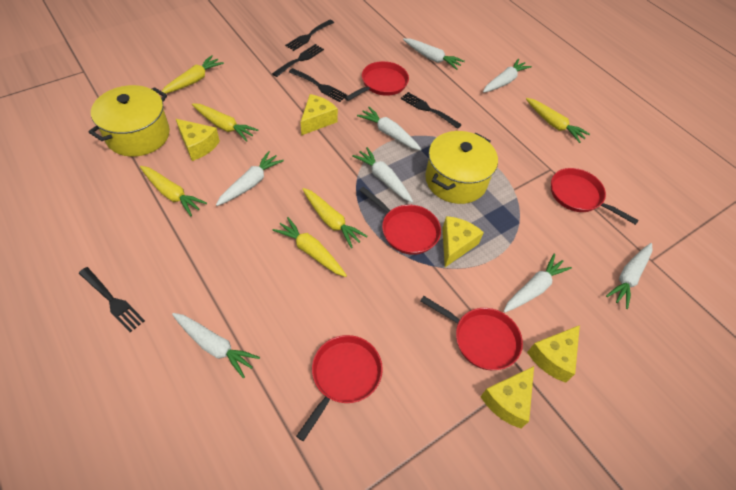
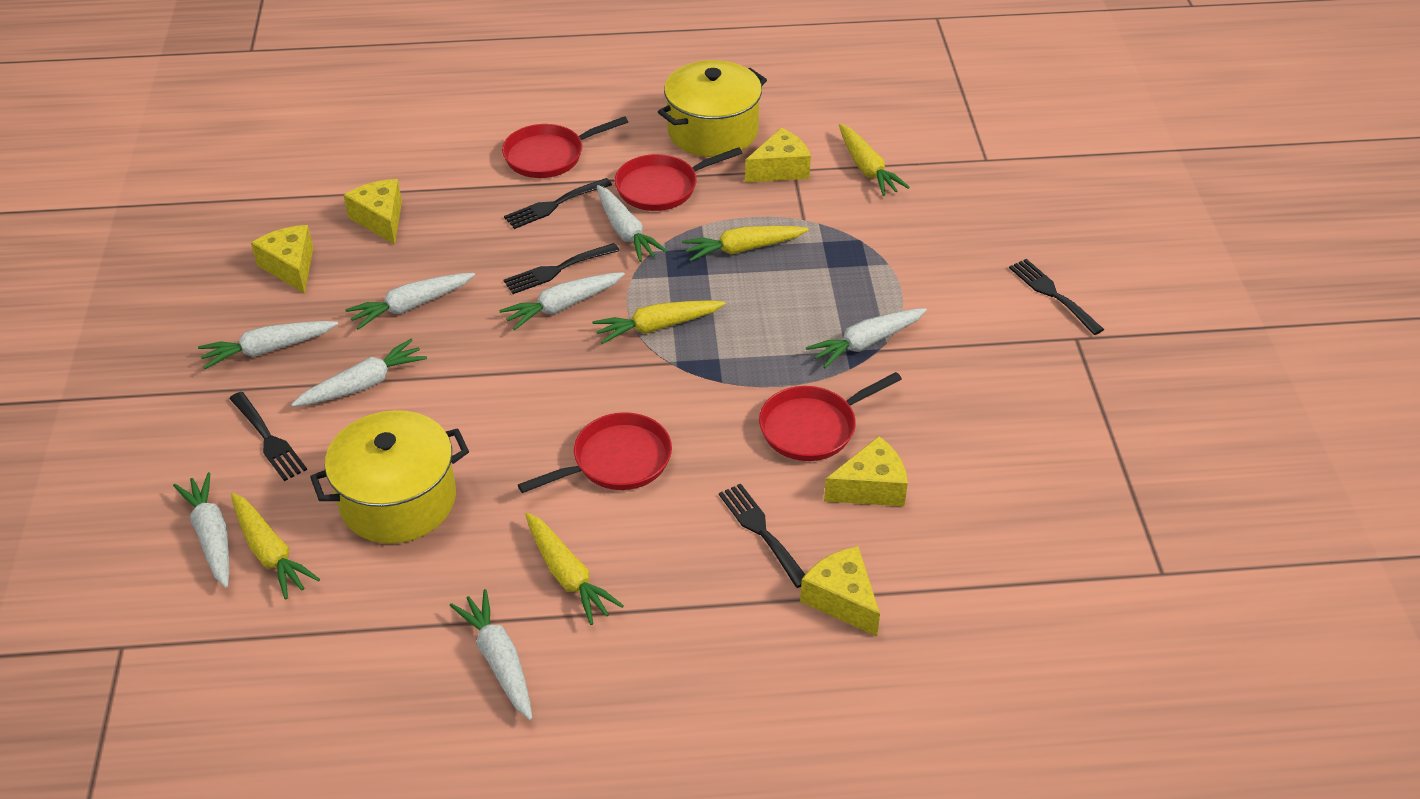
red pan: [296,335,383,441] [345,61,409,101] [359,187,441,255] [420,296,523,370] [551,168,639,225] = 5 -> [502,116,628,178] [518,412,672,493] [615,147,742,211] [759,372,902,461] = 4
yellow carrot: [140,166,207,216] [162,55,224,94] [192,103,259,142] [273,217,347,277] [303,188,367,248] [526,98,590,143] = 6 -> [231,493,320,600] [525,512,624,625] [592,300,726,344] [682,226,809,262] [839,124,909,196] = 5

